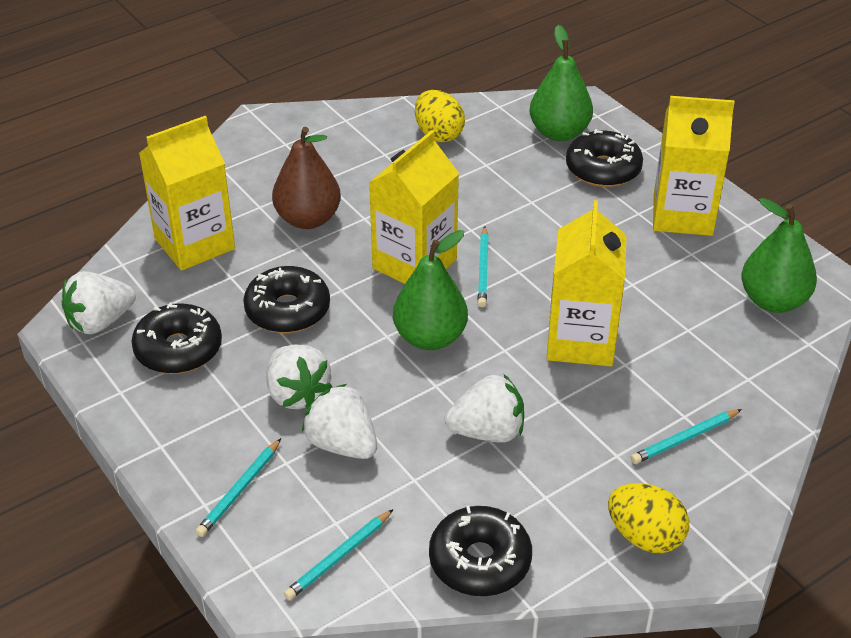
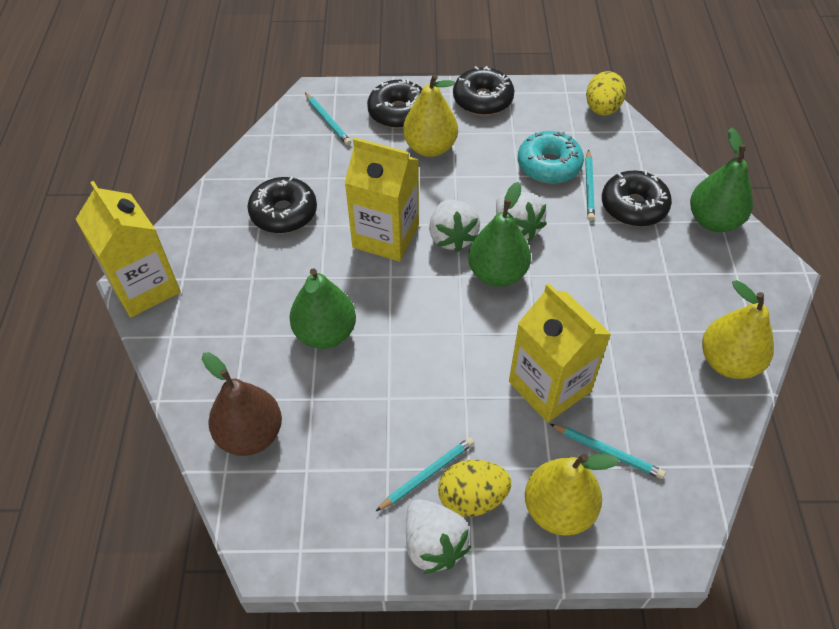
turquoise donut: none = 0 -> [518,131,584,184] = 1
white strawberry: [62,271,136,334] [266,345,332,409] [302,384,377,459] [445,374,524,443] = 4 -> [406,499,471,574] [429,199,480,252] [496,192,547,242] = 3
yellow carton: [139,116,235,271] [369,130,459,284] [547,200,627,366] [653,96,735,236] = 4 -> [76,181,181,317] [345,137,419,262] [509,283,611,423] = 3
yellow pear: none = 0 -> [403,74,458,157] [525,453,619,536] [702,280,774,379] = 3

